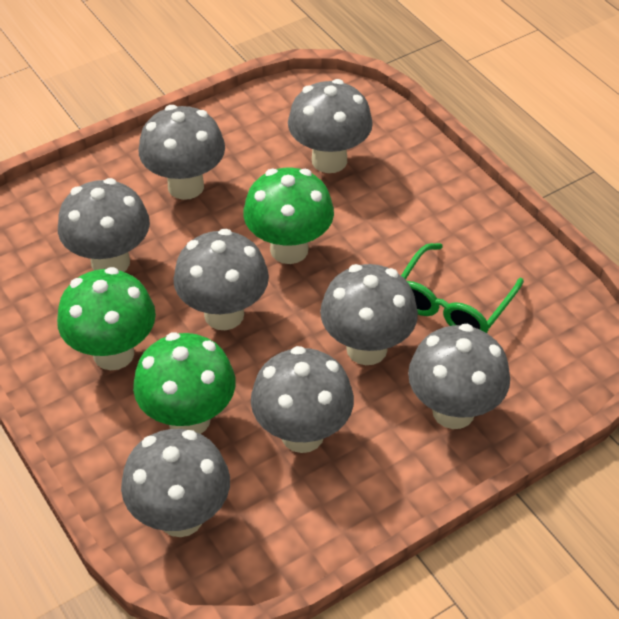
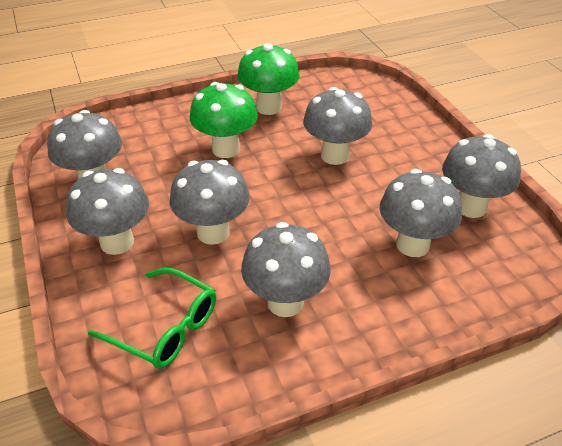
green mushroom: [57,267,156,370] [133,332,236,434] [243,168,334,264] = 3 -> [190,82,258,158] [237,43,300,115] = 2
grey mushroom: [58,178,150,272] [121,429,230,537] [138,105,225,200] [173,229,269,330] [251,346,354,453] [288,79,373,173] [320,264,418,365] [408,324,510,429] = 8 -> [47,110,122,179] [66,168,149,255] [170,160,250,245] [241,222,331,317] [303,87,372,165] [380,169,462,257] [442,134,521,218] = 7

